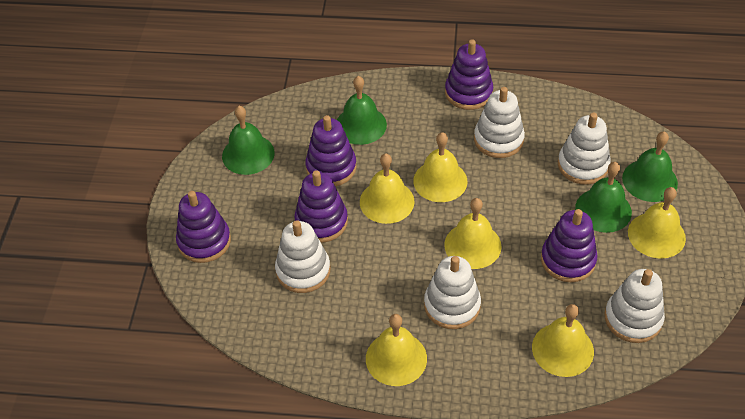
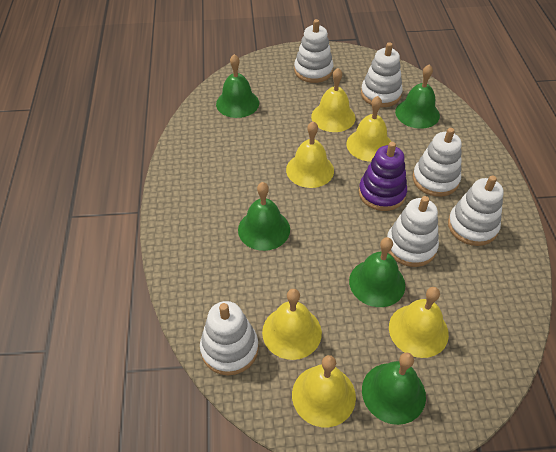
green bell: [222,106,275,175] [337,76,387,145] [575,162,632,233] [622,131,678,202] = 4 -> [216,54,259,118] [238,182,290,251] [349,237,405,307] [362,352,426,425] [395,64,440,129] = 5
purple stacking toy: [176,191,231,263] [294,170,348,243] [305,115,357,186] [445,39,493,110] [541,209,598,282] = 5 -> [359,142,407,211] = 1
white stacking toy: [275,220,331,293] [424,256,481,329] [474,87,525,158] [558,113,611,185] [605,269,665,343] = 5 -> [200,301,259,375] [294,19,334,83] [361,42,403,107] [387,196,439,267] [413,128,462,197] [448,175,504,246] = 6

